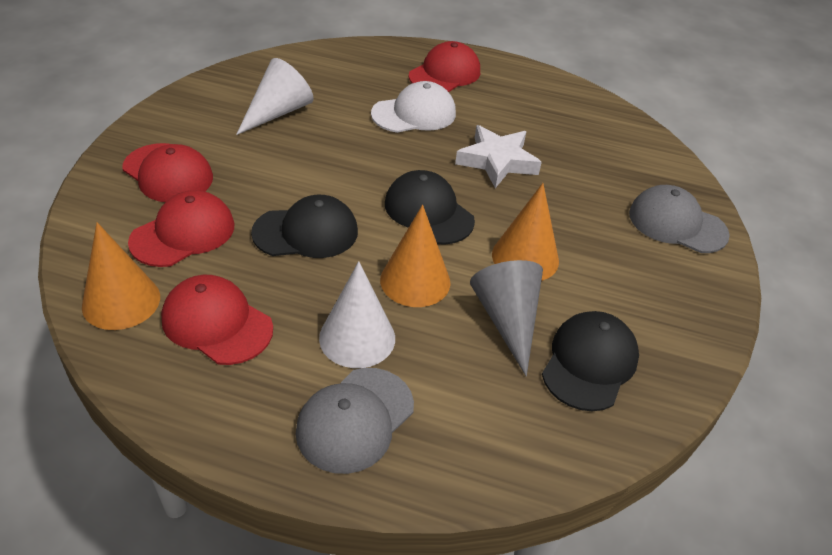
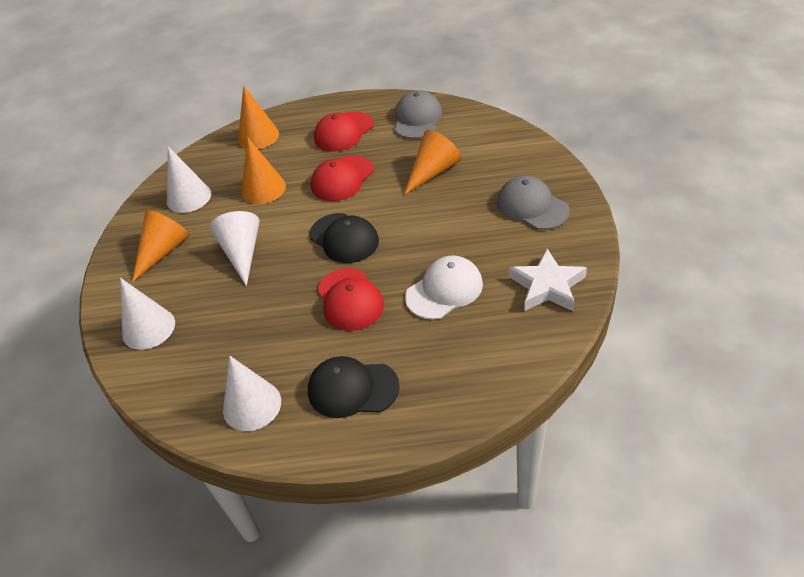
black cap: [251,195,358,258] [385,170,475,245] [542,311,639,411] = 3 -> [308,356,400,418] [310,213,379,263] = 2
grey cone: [470,260,543,376] = 1 -> none = 0
orange cone: [82,222,160,330] [380,205,451,307] [492,183,559,281] = 3 -> [132,210,190,282] [238,85,279,149] [241,137,286,204] [404,130,462,195] = 4
red cap: [122,143,213,202] [128,190,234,267] [161,275,273,365] [409,41,480,92] = 4 -> [311,155,374,201] [314,111,374,152] [317,268,384,331] = 3
white cone: [236,58,314,135] [319,261,395,368] = 2 -> [120,278,175,350] [167,147,211,213] [210,211,260,286] [223,356,281,431] = 4

